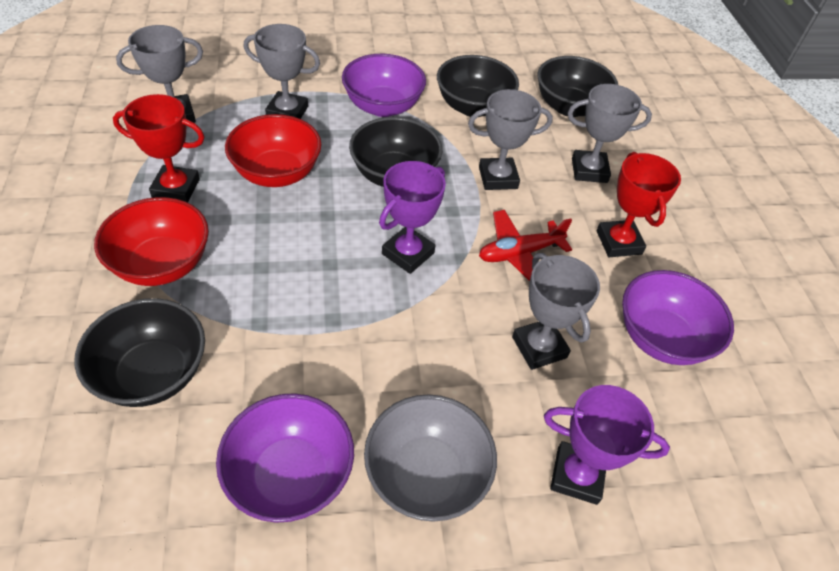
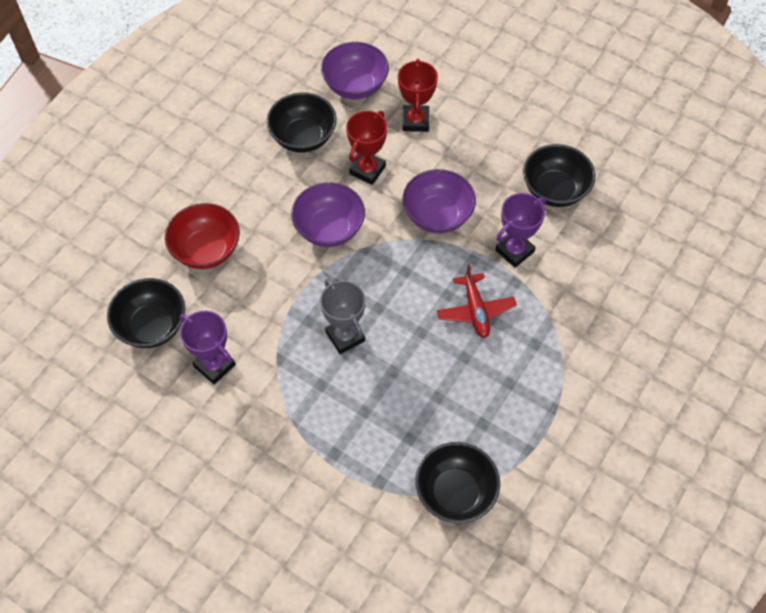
grey bowl: [364,394,497,522] = 1 -> none = 0
grey trophy: [116,25,203,123] [244,24,320,119] [468,89,553,190] [512,253,600,370] [568,84,652,183] = 5 -> [320,279,366,354] = 1
red bowl: [94,197,209,286] [225,114,322,187] = 2 -> [165,203,240,269] = 1

